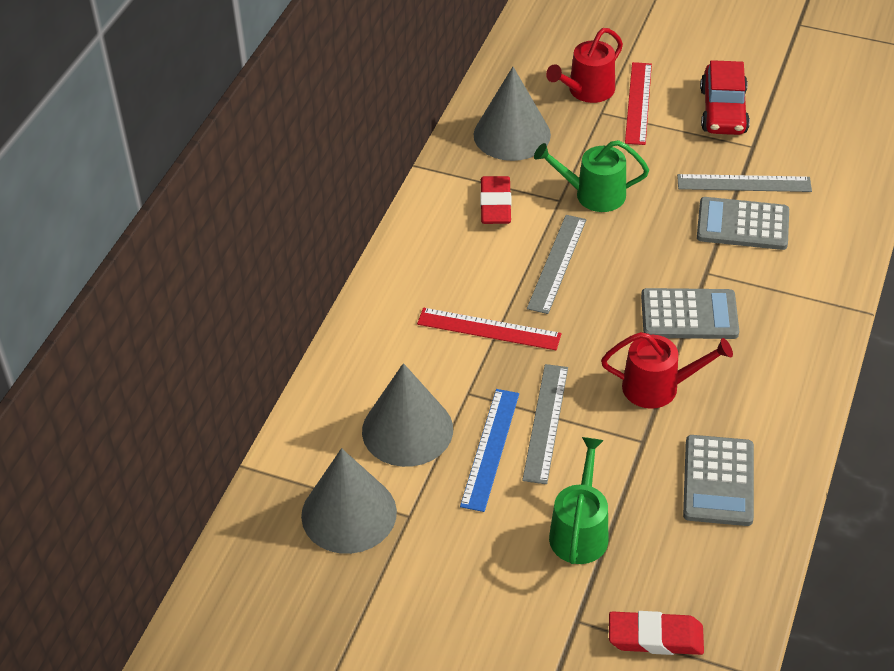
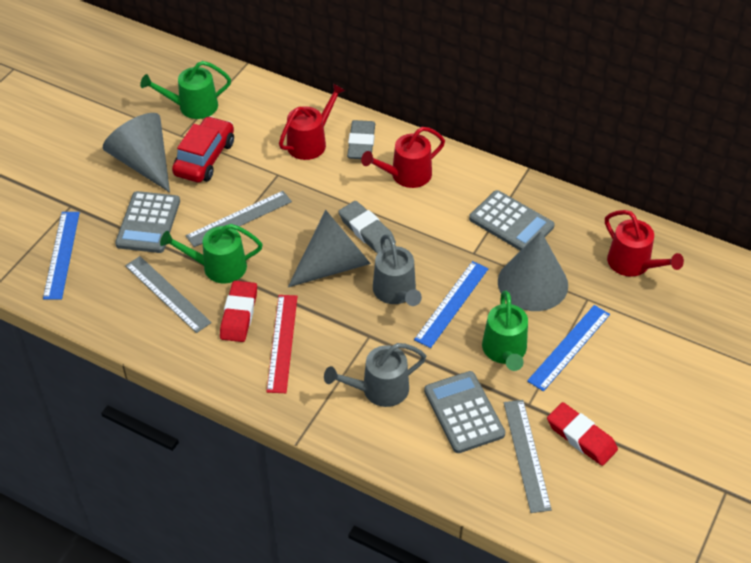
blue ruler: [460,389,519,512] = 1 -> [43,212,80,300] [414,261,489,348] [527,305,610,391] = 3
green watering can: [534,140,649,212] [549,437,608,564] = 2 -> [140,61,231,119] [160,224,263,283] [482,291,528,371] = 3
grey eraser: none = 0 -> [338,201,396,254] [347,120,375,159] = 2
grey watering can: none = 0 -> [324,343,426,407] [373,234,422,306] = 2
red ruler: [417,308,561,350] [625,62,652,145] = 2 -> [266,295,298,393] = 1
red watering can: [546,28,623,103] [601,332,733,409] = 2 -> [279,83,345,160] [361,127,445,188] [605,210,684,277] = 3

